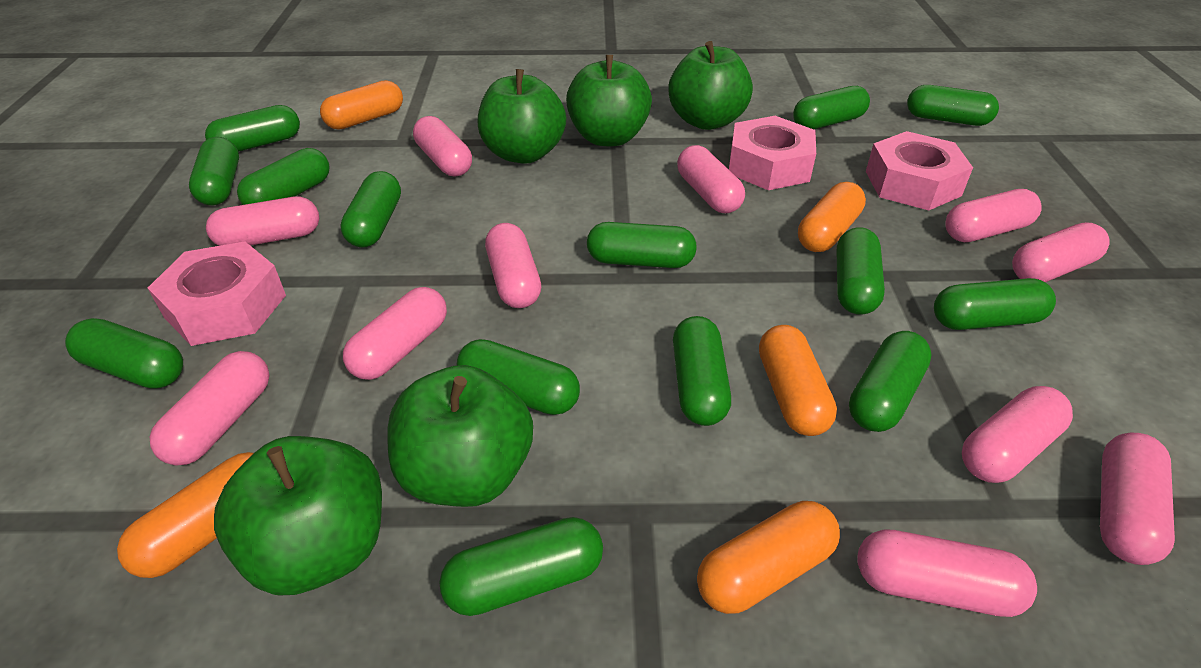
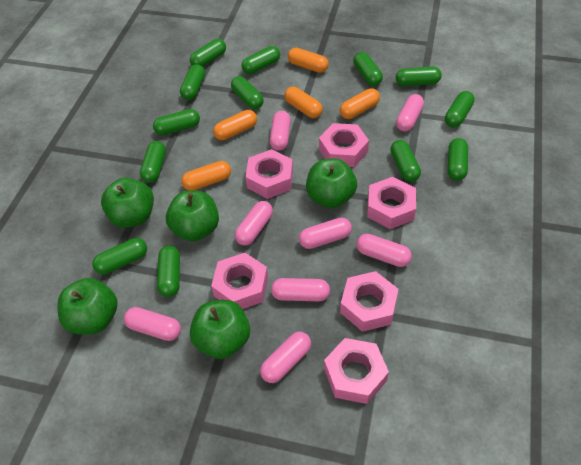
green capsule: [65,318,183,389] [189,137,239,205] [205,105,300,152] [237,148,330,205] [340,171,401,248] [439,517,603,616] [457,339,580,415] [587,222,697,268] [673,316,731,426] [793,86,870,129] [837,227,885,315] [849,331,932,432] [907,85,999,126] [934,278,1056,330] = 14 -> [92,238,147,274] [140,141,166,183] [153,109,200,135] [157,245,180,297] [180,64,205,100] [190,39,226,67] [231,76,264,109] [241,46,280,74] [353,52,383,86] [390,140,421,182] [396,67,442,86] [445,91,475,128] [448,138,468,181] = 13
pink capsule: [150,351,270,465] [206,197,319,246] [343,287,447,380] [413,116,472,176] [485,223,541,308] [677,145,745,213] [857,529,1037,617] [945,189,1042,242] [962,386,1073,483] [1012,222,1110,282] [1100,433,1175,565] = 11 -> [124,307,181,341] [235,201,273,245] [260,332,311,383] [270,111,291,151] [271,278,330,302] [299,217,352,249] [356,234,412,267] [396,94,424,132] = 8
pink nut: [148,241,286,346] [729,116,816,190] [866,131,973,210] = 3 -> [211,253,268,309] [245,149,293,199] [319,123,369,167] [324,338,389,404] [340,271,399,332] [367,177,416,229] = 6

